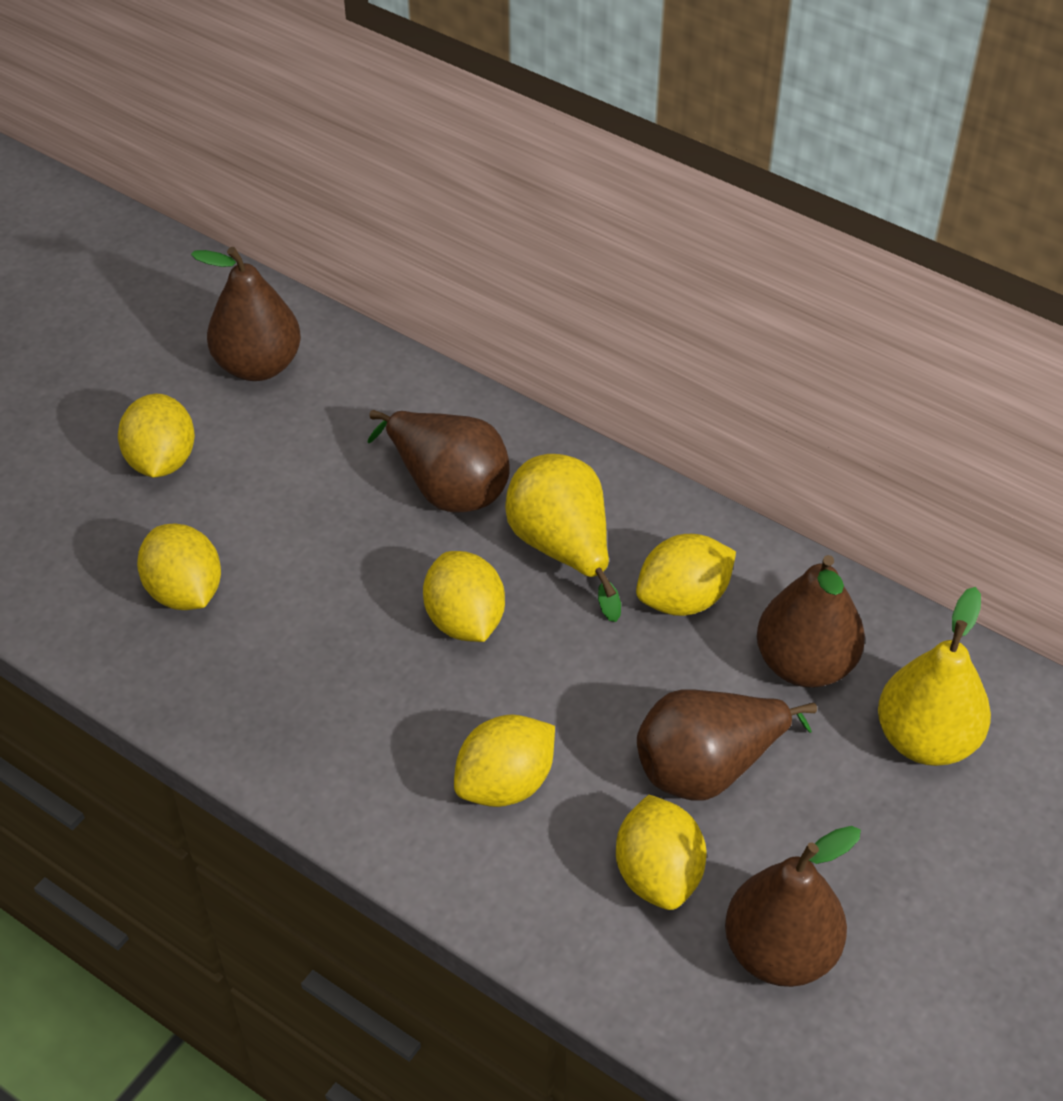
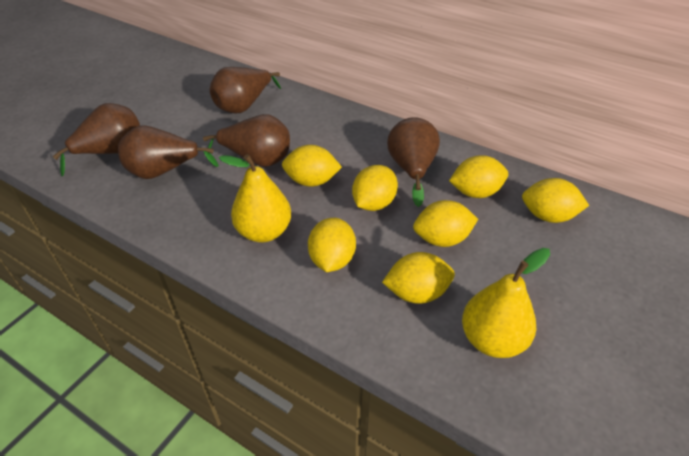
yellow lemon: [118,394,195,478] [137,523,221,610] [423,551,505,642] [454,714,555,807] [616,795,706,910] [636,534,736,616] = 6 -> [282,145,342,187] [308,218,356,272] [352,165,398,211] [382,252,455,304] [413,200,478,247] [449,155,508,198] [522,178,589,223] = 7

